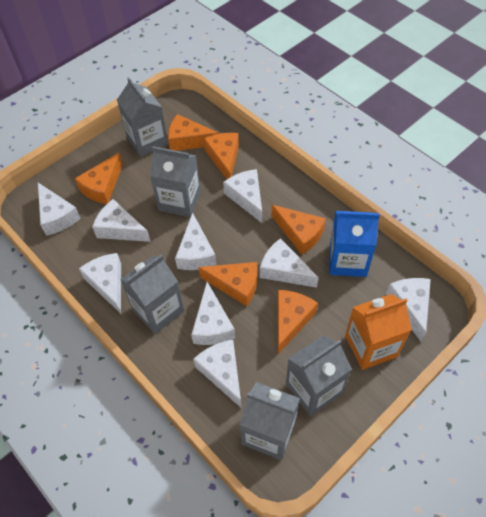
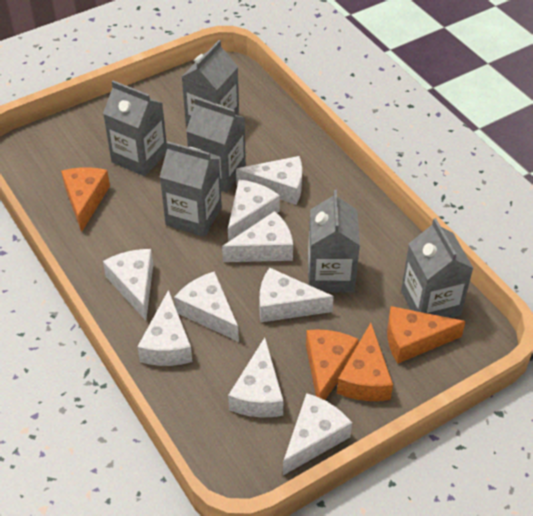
blue carton: [330,211,380,277] = 1 -> none = 0
grey carton: [117,77,169,157] [120,255,185,334] [150,146,201,217] [239,382,300,460] [286,335,352,416] = 5 -> [103,80,167,176] [160,141,222,237] [182,40,239,126] [186,97,246,193] [308,190,360,293] [401,218,473,318] = 6
orange carton: [345,294,412,370] = 1 -> none = 0
orange cheese: [75,153,123,204] [168,114,219,151] [198,262,258,306] [204,133,239,179] [272,205,326,255] [277,290,318,354] = 6 -> [61,167,110,232] [306,329,359,400] [337,323,393,401] [387,306,466,364] = 4

